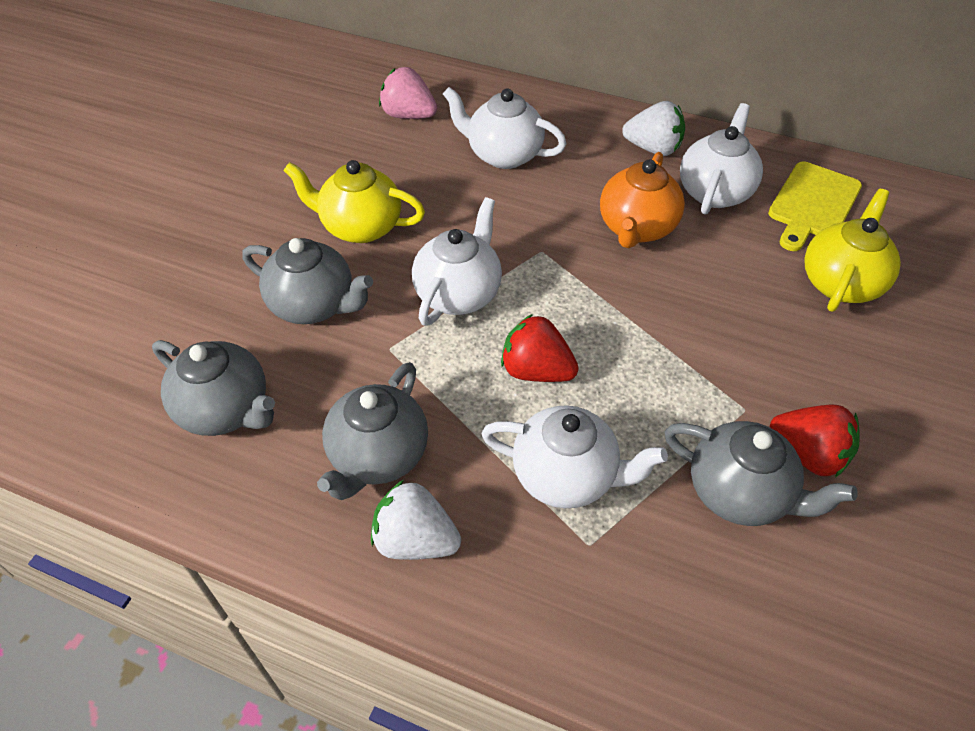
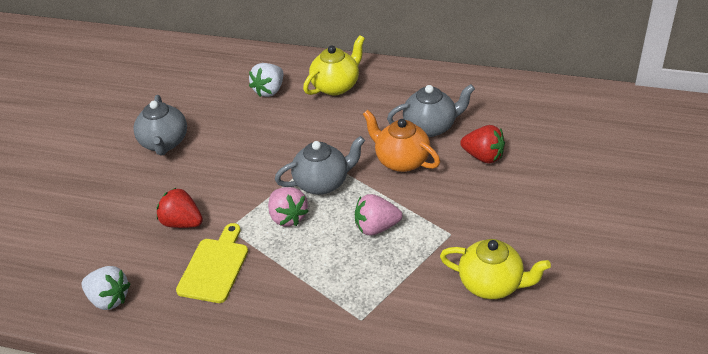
grey teapot: [152,340,275,436] [242,238,373,324] [317,362,428,500] [665,421,858,526] = 4 -> [133,95,187,156] [275,136,365,195] [387,84,475,137] = 3
pink strawberry: [379,67,437,119] = 1 -> [268,187,309,226] [355,194,402,235] = 2
white teapot: [412,197,502,326] [443,87,566,169] [481,405,668,509] [680,103,763,215] = 4 -> none = 0

